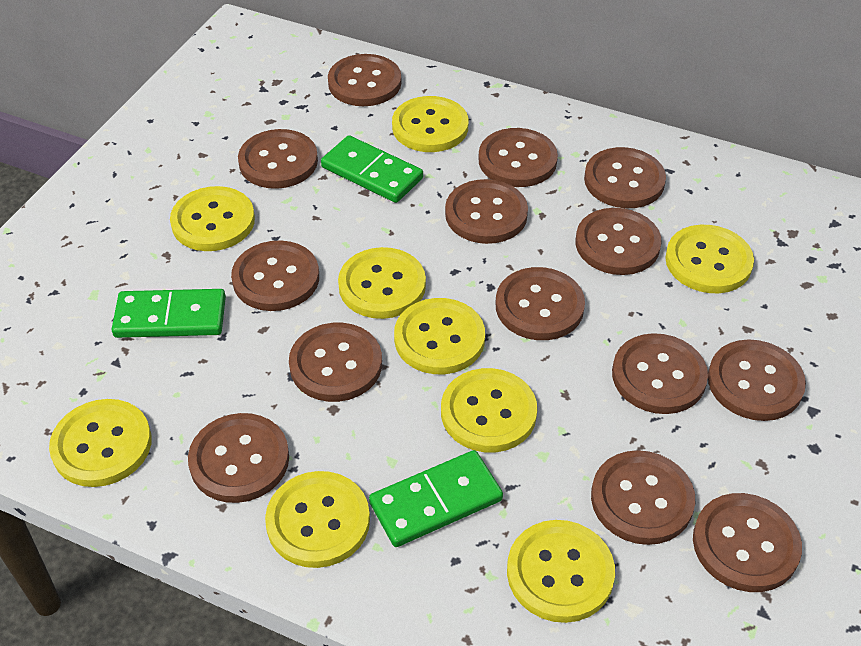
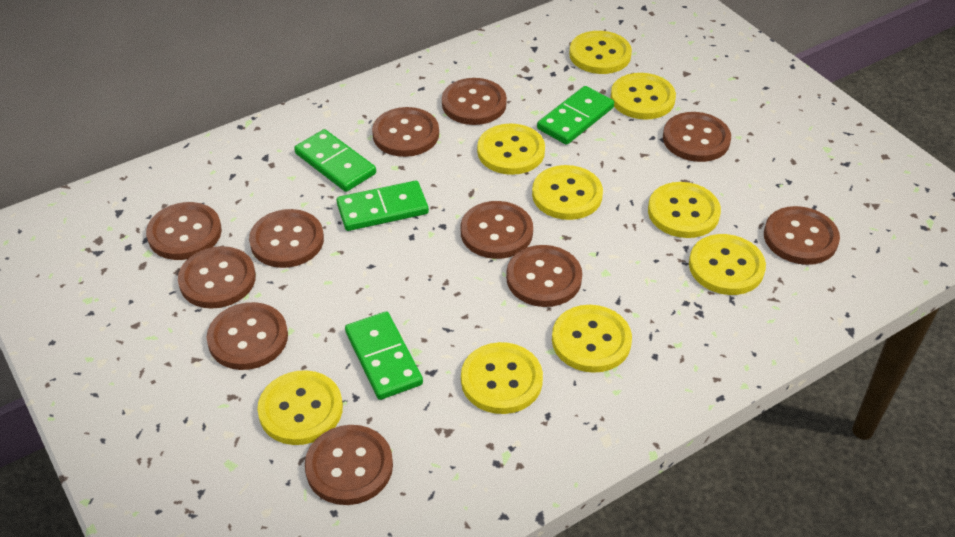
brown button: [188,413,289,503] [231,240,319,311] [238,129,318,189] [289,323,382,402] [328,54,401,106] [445,179,528,244] [478,128,558,187] [496,267,585,340] [576,208,662,275] [584,147,666,208] [591,450,695,545] [612,333,708,414] [693,493,802,592] [708,339,806,421] = 14 -> [146,202,222,260] [178,246,256,309] [207,302,288,370] [249,209,324,268] [305,425,393,505] [372,107,439,157] [442,78,507,125] [461,201,533,259] [506,245,582,307] [663,112,731,162] [764,206,840,265] = 11
green domino: [112,289,226,338] [321,135,423,203] [369,450,503,547] = 3 -> [294,129,376,192] [337,181,429,231] [345,311,423,400] [537,86,614,145] = 4

